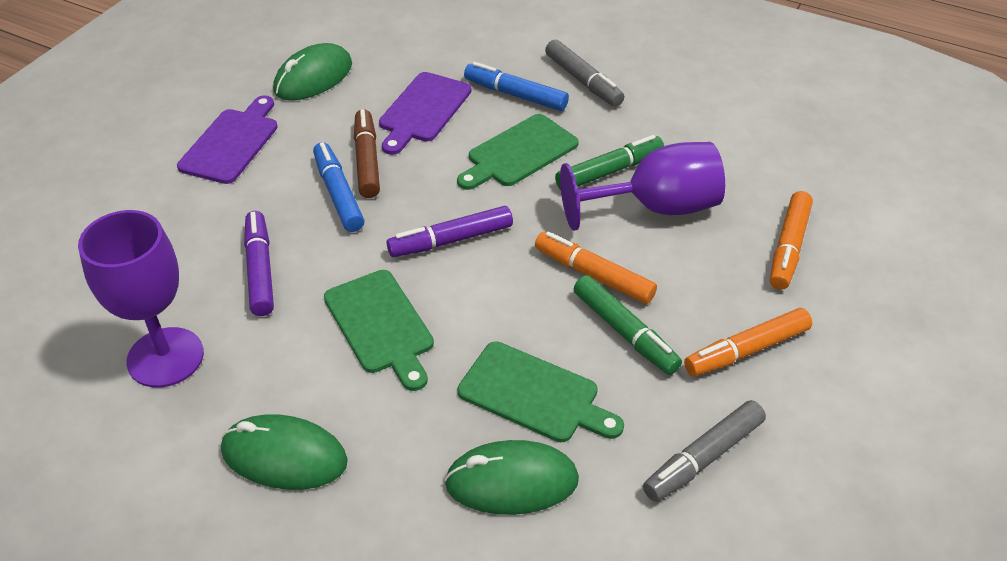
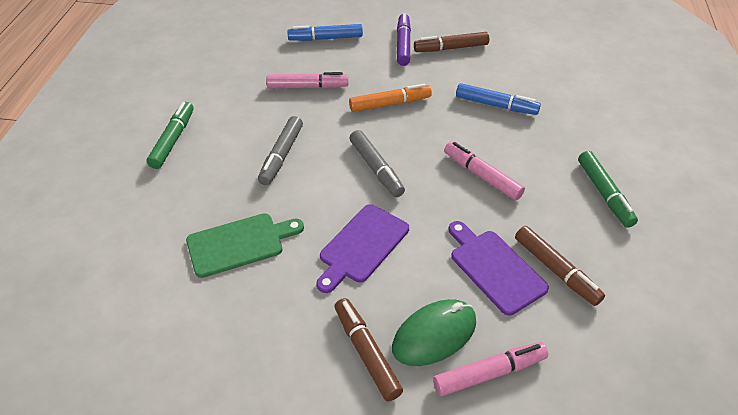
brown marker: [354,109,380,198] = 1 -> [334,298,403,401] [414,32,489,52] [515,226,605,306] = 3
green cutting board: [324,270,434,391] [457,114,579,190] [457,342,624,442] = 3 -> [186,213,304,278] = 1
green mouse: [221,415,348,490] [273,43,352,100] [444,440,579,515] = 3 -> [392,299,476,366] = 1
orange marker: [535,232,657,304] [684,308,812,377] [770,191,813,290] = 3 -> [349,83,432,112] = 1
pink marker: none = 0 -> [266,72,348,89] [433,342,548,396] [444,142,525,201] = 3
purple goblet: [78,210,204,388] [560,142,725,231] = 2 -> none = 0
purple marker: [244,211,274,316] [386,206,513,257] = 2 -> [397,13,411,66] = 1

